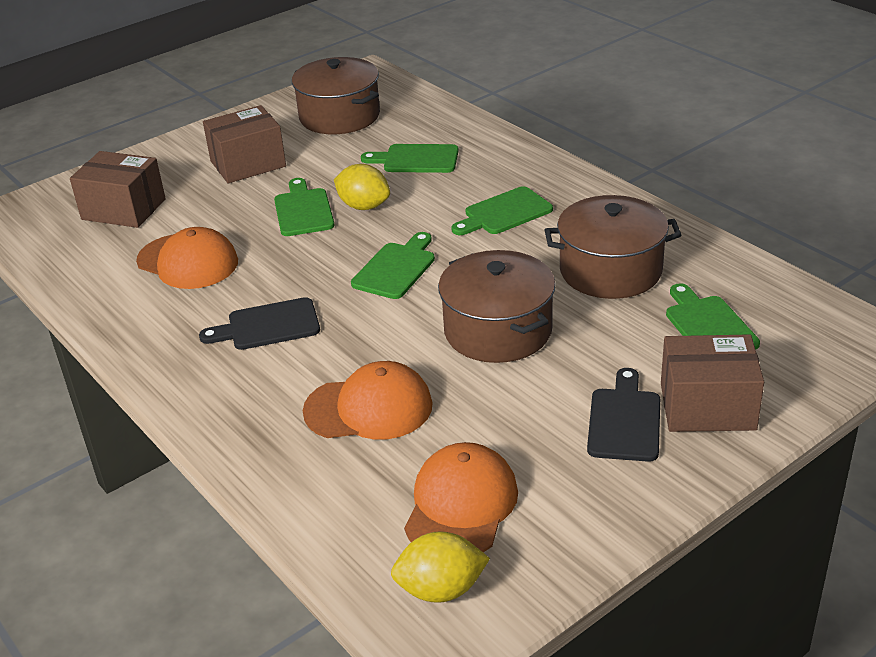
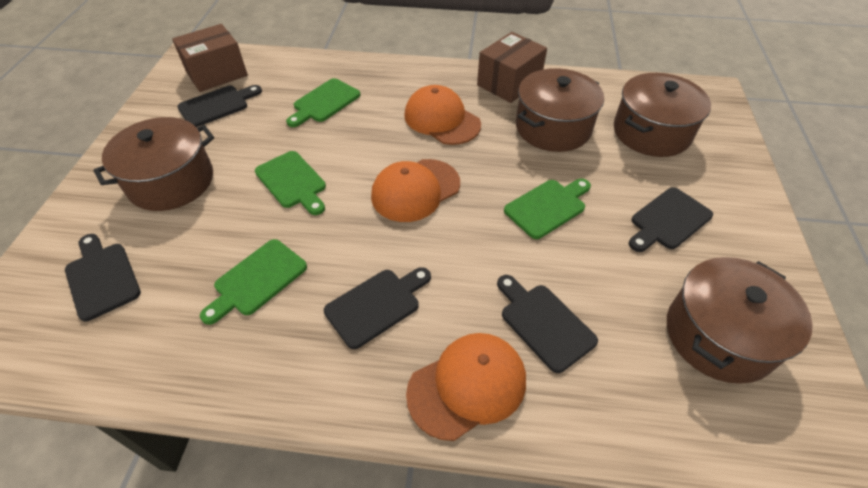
black cutting board: [199,297,320,350] [587,368,660,462] = 2 -> [65,234,141,321] [177,85,262,127] [324,267,431,349] [497,275,598,373] [629,187,713,252] = 5
brown box: [70,151,166,228] [203,105,286,183] [661,334,764,432] = 3 -> [172,24,248,92] [477,32,547,103] = 2
brown pot: [292,57,380,134] [438,250,556,363] [545,195,681,299] = 3 -> [94,117,214,211] [516,68,604,152] [614,73,711,157] [667,257,813,384] = 4
green cutting board: [274,178,334,236] [351,232,435,299] [361,144,459,173] [452,186,553,235] [666,283,760,350] = 5 -> [200,239,307,325] [255,151,326,215] [286,78,361,127] [504,179,591,239] = 4
yellow lemon: [334,164,390,210] [391,531,490,603] = 2 -> none = 0

